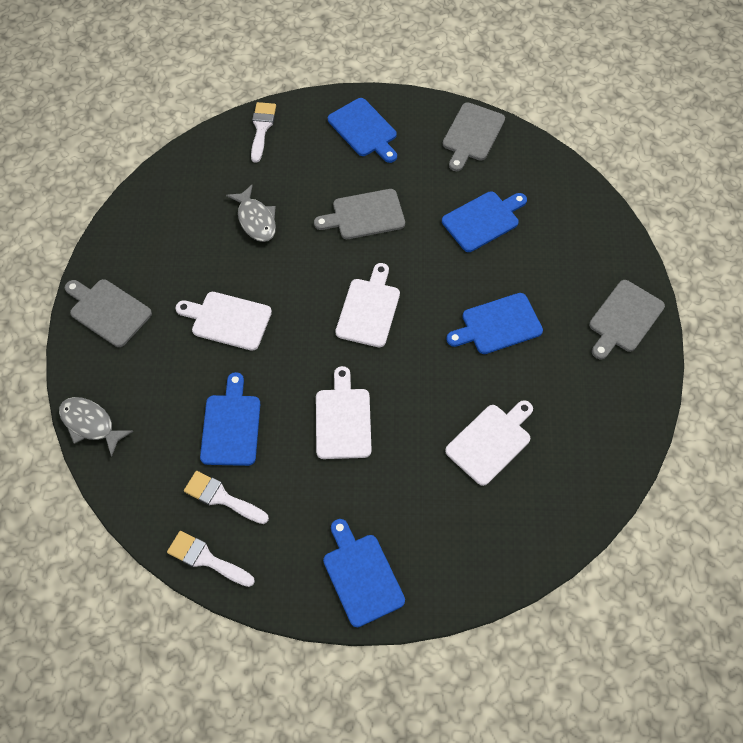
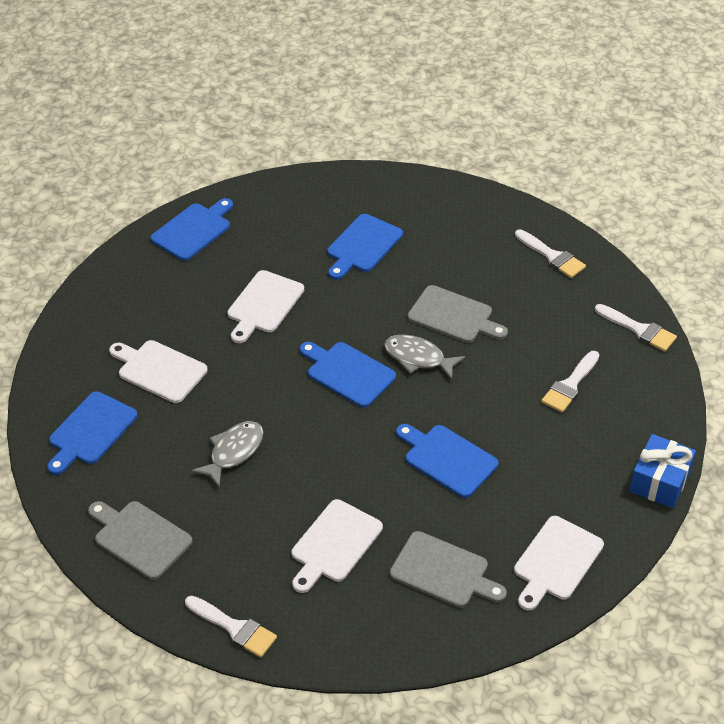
blue gift: none = 0 -> [629,434,696,508] = 1
grey cutting board: [65,279,152,347] [314,189,405,239] [443,102,505,171] [589,280,665,359] = 4 -> [88,501,192,580] [390,531,507,608] [408,285,508,343] = 3
white brush: [167,531,255,587] [184,471,269,524] [251,102,276,163] = 3 -> [185,596,277,658] [515,229,586,278] [541,351,599,413] [595,304,677,352] = 4

